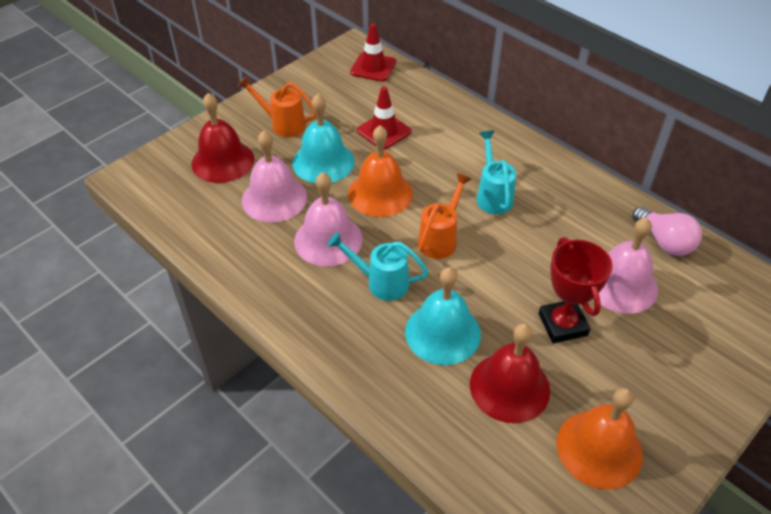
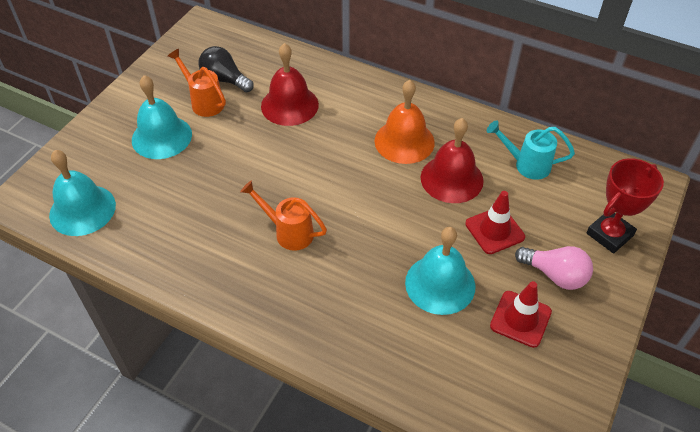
black light bulb: none = 0 -> [199,46,254,93] = 1
orange bell: [348,125,413,217] [557,388,643,490] = 2 -> [375,80,435,164] = 1
pink bell: [242,130,307,222] [294,172,363,266] [593,218,658,314] = 3 -> none = 0
turquoise bell: [292,94,355,183] [405,267,481,365] = 2 -> [49,150,116,236] [132,75,192,159] [405,227,475,315] = 3
turquoise watering can: [327,232,429,301] [476,130,516,214] = 2 -> [487,120,575,180] = 1

